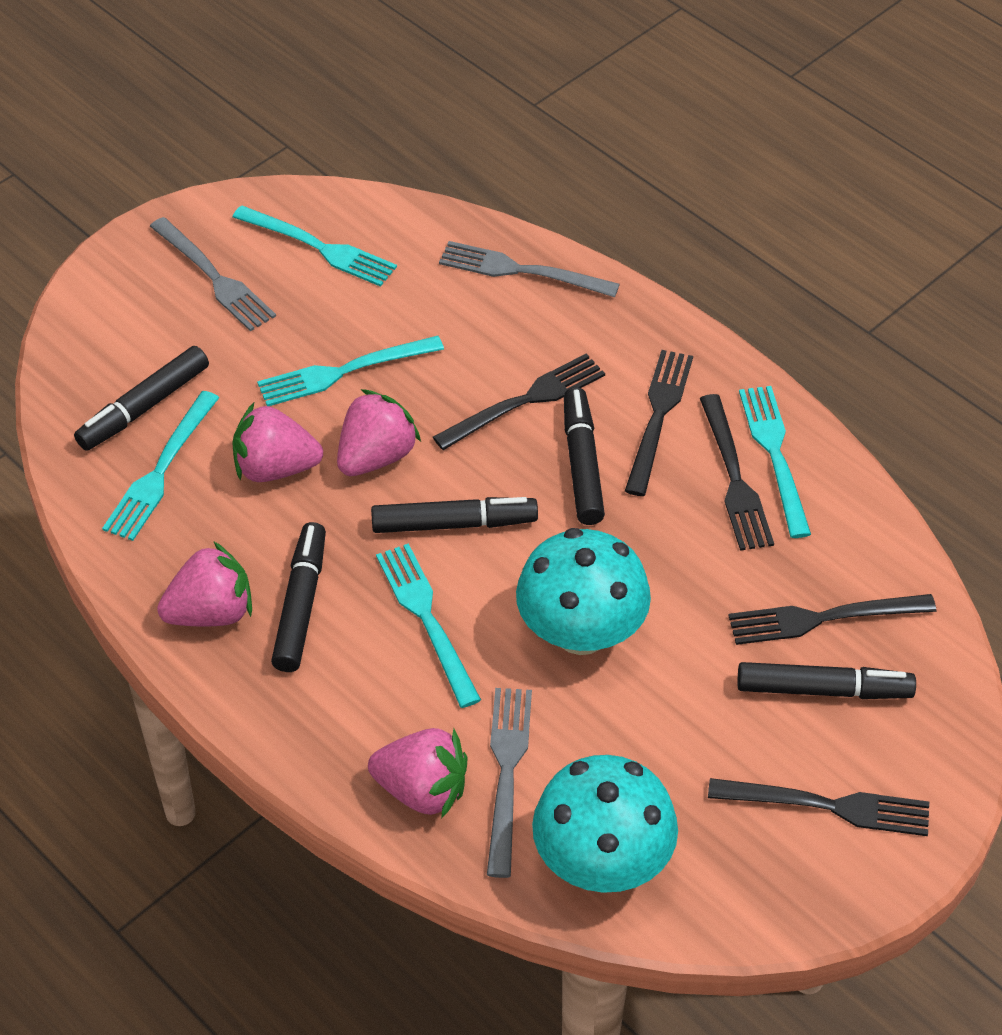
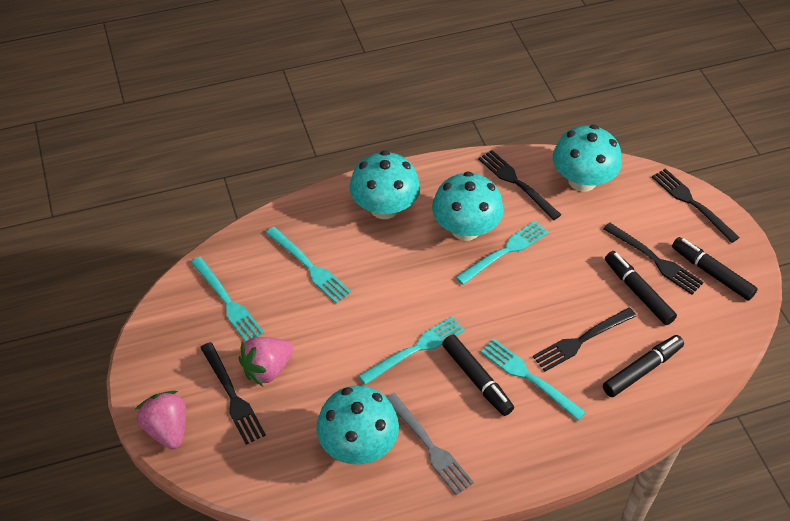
black marker: [74,346,209,451] [271,522,326,672] [371,497,538,533] [564,387,605,525] [737,662,916,699] = 5 -> [442,335,514,416] [603,335,684,397] [605,251,677,325] [672,237,758,301] = 4
grey fork: [150,217,276,331] [439,241,620,297] [487,688,532,878] = 3 -> [386,393,474,495] = 1
pink strawberry: [157,541,252,627] [233,403,323,482] [337,389,421,476] [368,728,467,819] = 4 -> [136,391,186,449] [238,337,293,386] = 2
turquoise mushroom: [516,528,651,655] [532,755,678,893] = 2 -> [316,386,399,465] [350,151,420,219] [432,171,504,241] [553,125,622,192] = 4

